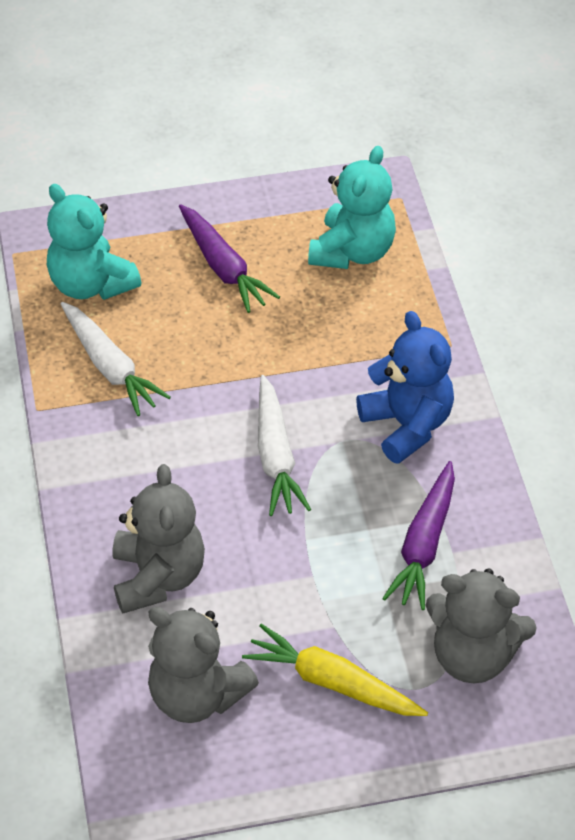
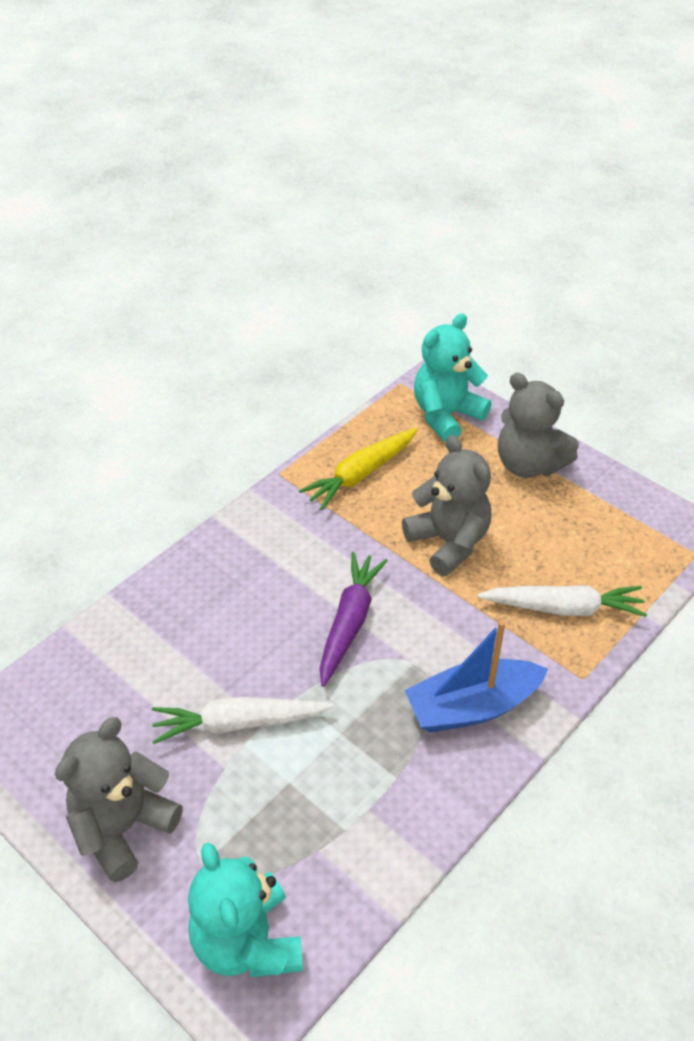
blue boat: none = 0 -> [405,620,548,732] = 1
blue teddy bear: [356,311,454,464] = 1 -> none = 0
purple carrot: [179,204,280,313] [382,461,455,610] = 2 -> [320,552,388,687] = 1

